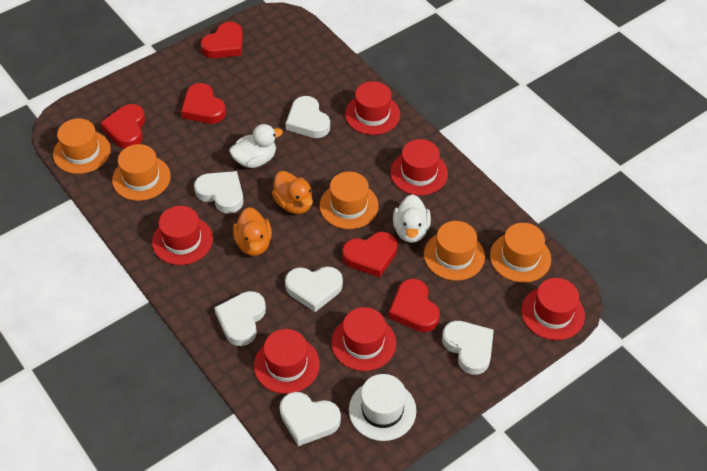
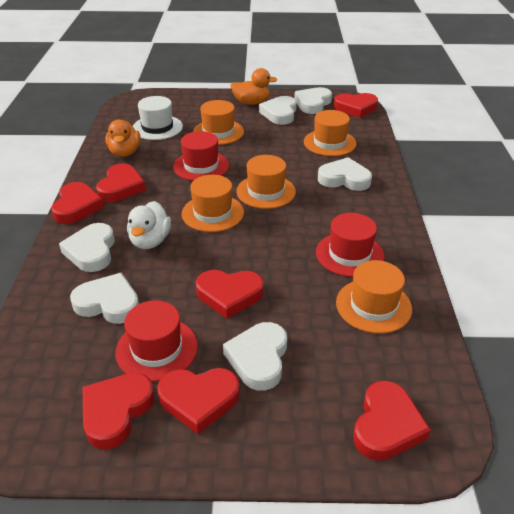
red hat: [152,206,213,265] [254,329,320,394] [331,307,396,371] [345,81,400,135] [390,139,448,195] [521,278,585,340] = 6 -> [115,300,198,382] [173,131,229,181] [316,213,385,277] = 3
red heart: [100,104,145,148] [181,83,226,124] [200,22,243,58] [342,232,397,278] [388,279,440,332] = 5 -> [51,182,104,224] [82,372,155,449] [96,163,146,202] [157,368,240,434] [196,270,264,319] [334,93,378,118] [353,381,431,461] = 7
white duck: [229,124,283,168] [393,194,431,243] = 2 -> [127,201,171,249] = 1

